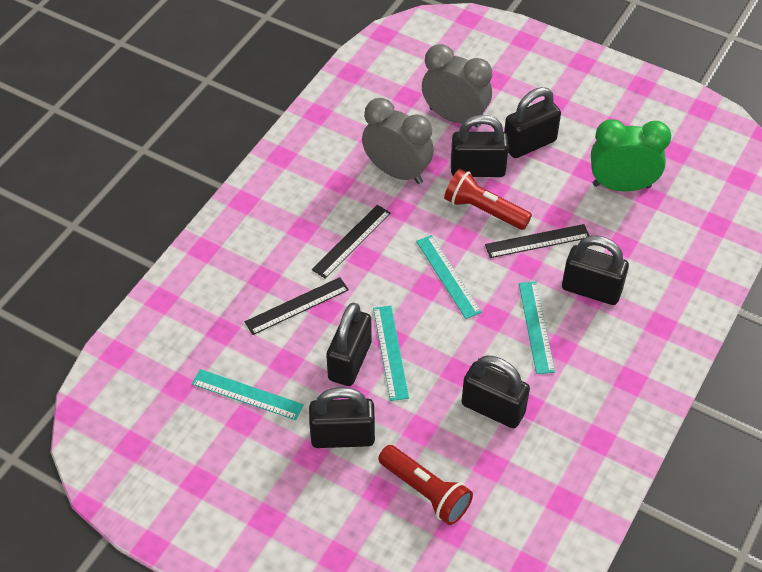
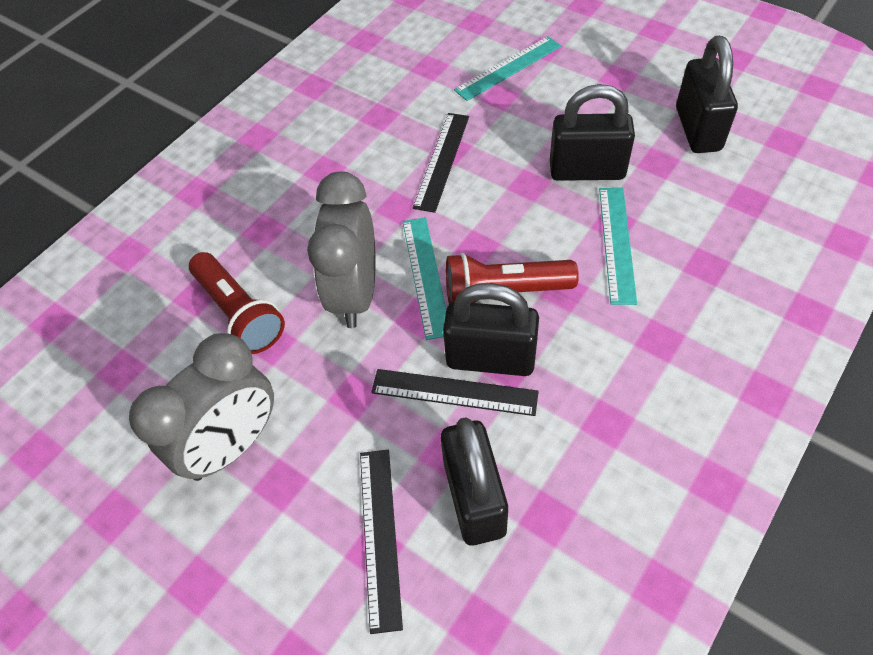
black padlock: [309,387,375,448] [326,303,372,386] [451,115,509,177] [462,356,530,428] [504,87,561,158] [562,235,629,305] = 6 -> [441,417,508,545] [443,283,539,376] [550,84,635,181] [676,36,738,153] = 4
green clock: [591,119,671,191] = 1 -> none = 0
turquoise ruler: [192,369,304,420] [373,306,409,401] [416,235,482,319] [519,282,555,374] = 4 -> [403,217,446,340] [454,36,561,101] [599,188,637,305] = 3

